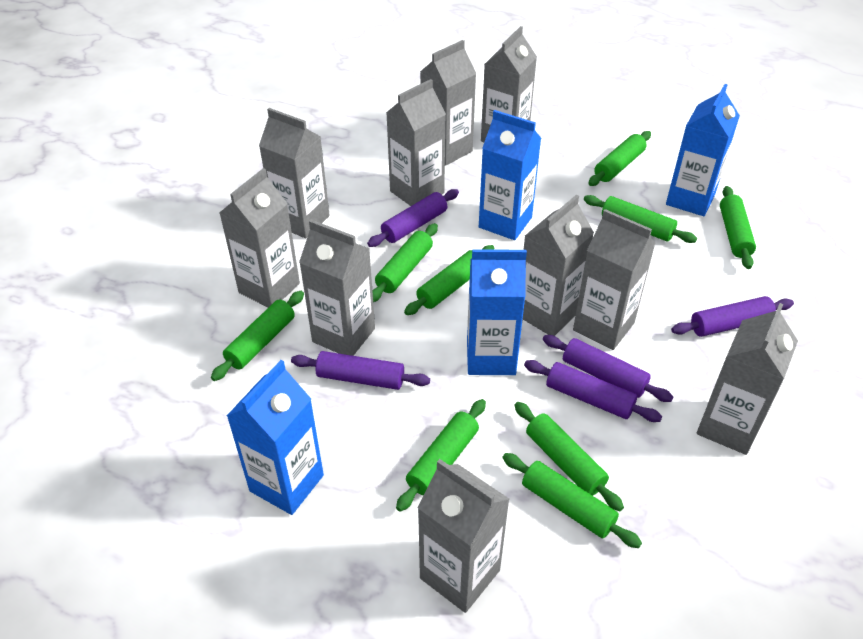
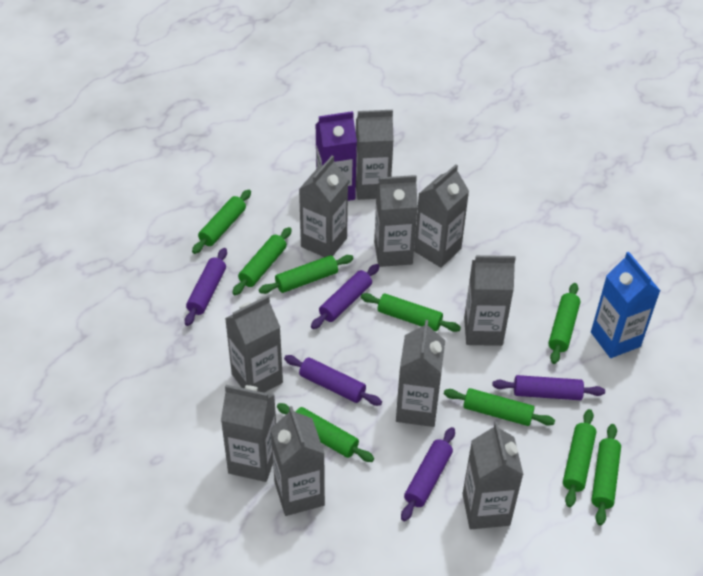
blue carton: [227,360,324,515] [467,249,527,375] [479,110,541,240] [666,84,740,216] = 4 -> [591,252,660,358] = 1
purple carton: none = 0 -> [315,111,357,201] = 1

